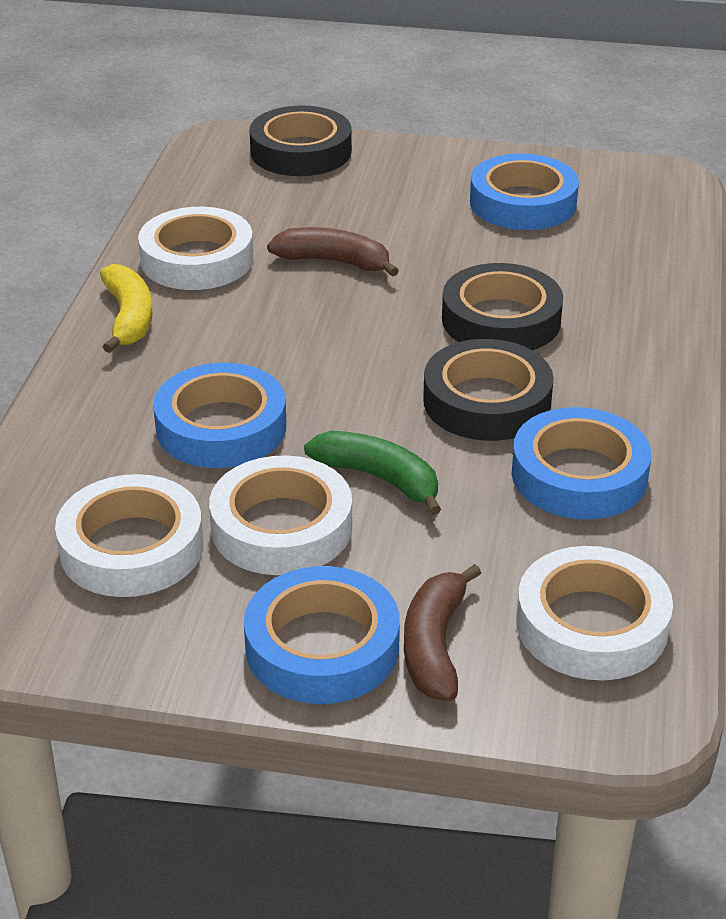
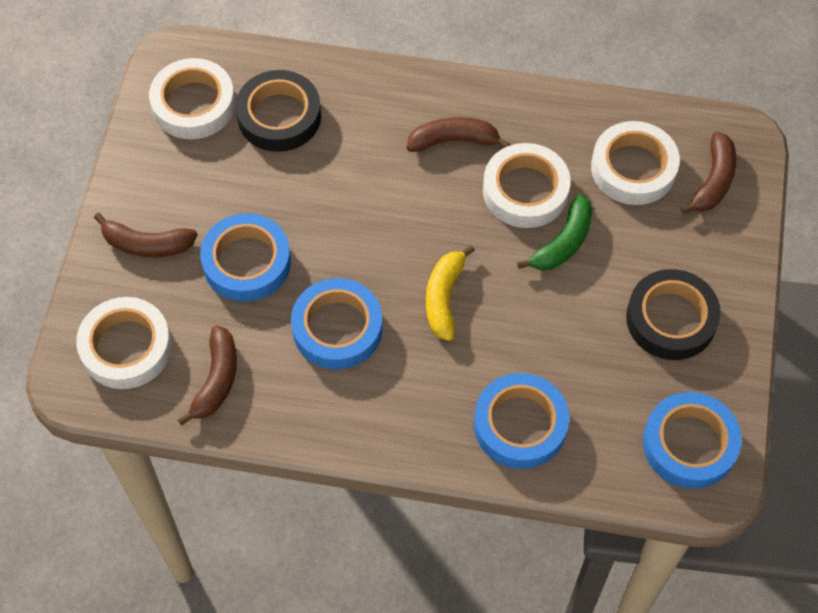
black tape: [249,106,352,176] [423,339,554,441] [442,263,563,350] = 3 -> [236,70,321,152] [626,269,721,360] = 2
brown banana: [267,227,399,277] [404,564,481,701] = 2 -> [94,213,198,257] [177,325,237,426] [407,117,510,152] [680,132,737,214] = 4

